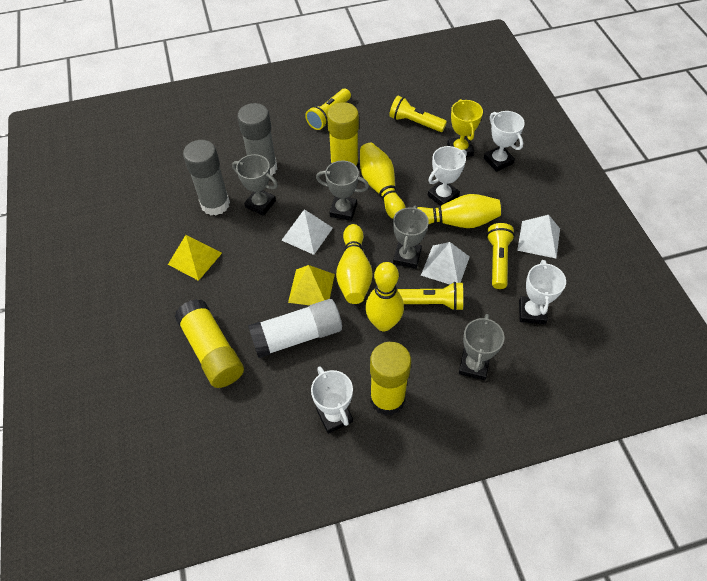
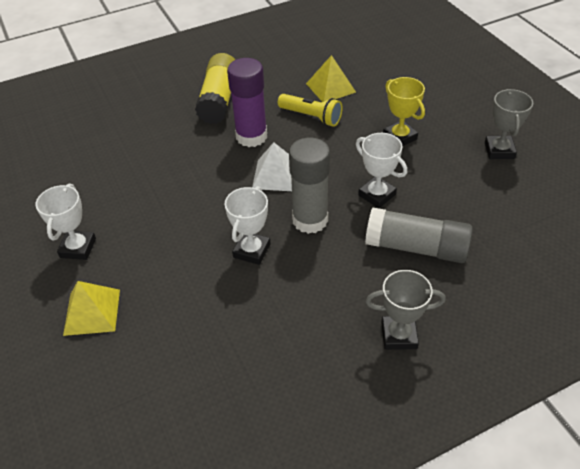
grey trophy: [232,154,278,216] [316,160,369,221] [393,206,429,269] [459,314,504,380] = 4 -> [366,270,446,350] [485,89,533,159] = 2
purple glue stick: none = 0 -> [227,58,267,147] = 1
white glue stick: [248,299,342,358] = 1 -> none = 0
white pyramid: [281,209,333,255] [421,242,470,284] [517,215,560,259] = 3 -> [252,142,292,191] = 1
white trophy: [311,366,353,434] [428,146,467,206] [484,111,525,172] [519,260,566,324] = 4 -> [35,183,96,260] [225,186,271,265] [356,133,407,208] = 3
yellow bowling pin: [336,224,372,304] [360,143,406,219] [366,262,404,331] [417,194,501,228] = 4 -> none = 0
yellow flashlight: [305,89,351,130] [389,96,447,132] [397,282,463,311] [486,223,515,289] = 4 -> [278,94,342,127] = 1
yellow glue stick: [175,299,244,388] [327,102,359,169] [370,342,411,415] = 3 -> [195,53,235,124] = 1

